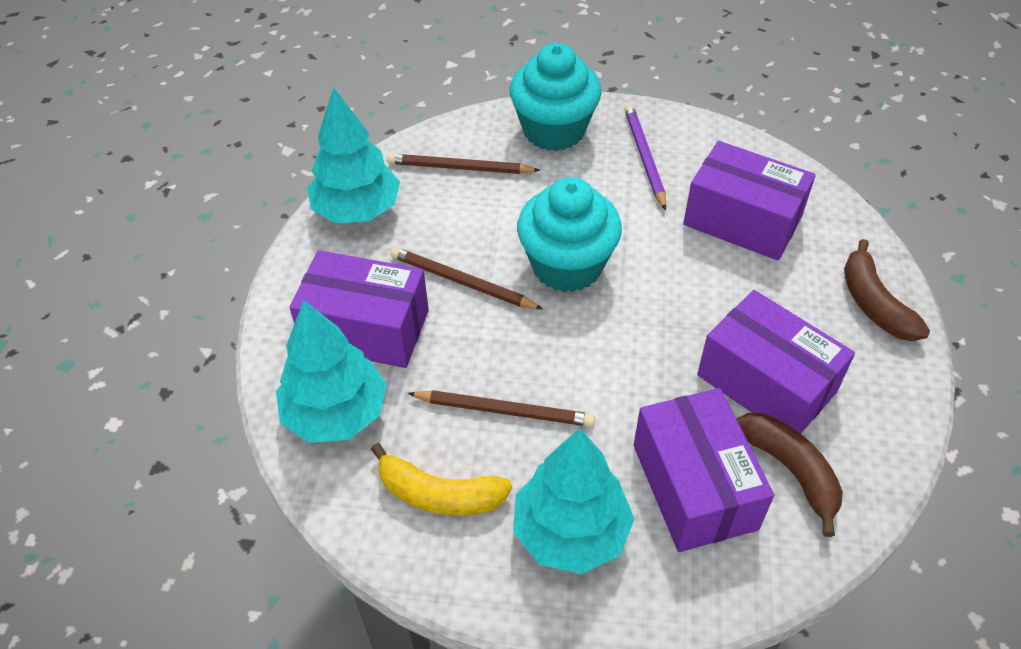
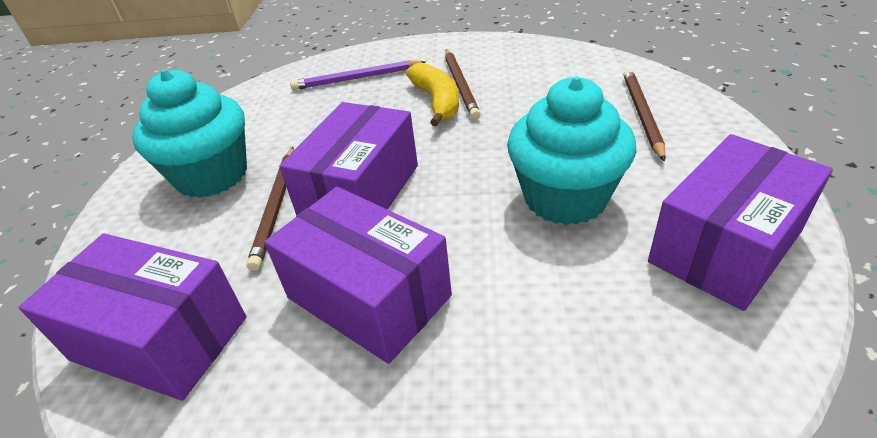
brown banana: [736,413,843,537] [844,239,930,341] = 2 -> none = 0
turquoise tree: [276,300,387,443] [307,87,400,223] [513,428,634,574] = 3 -> none = 0

